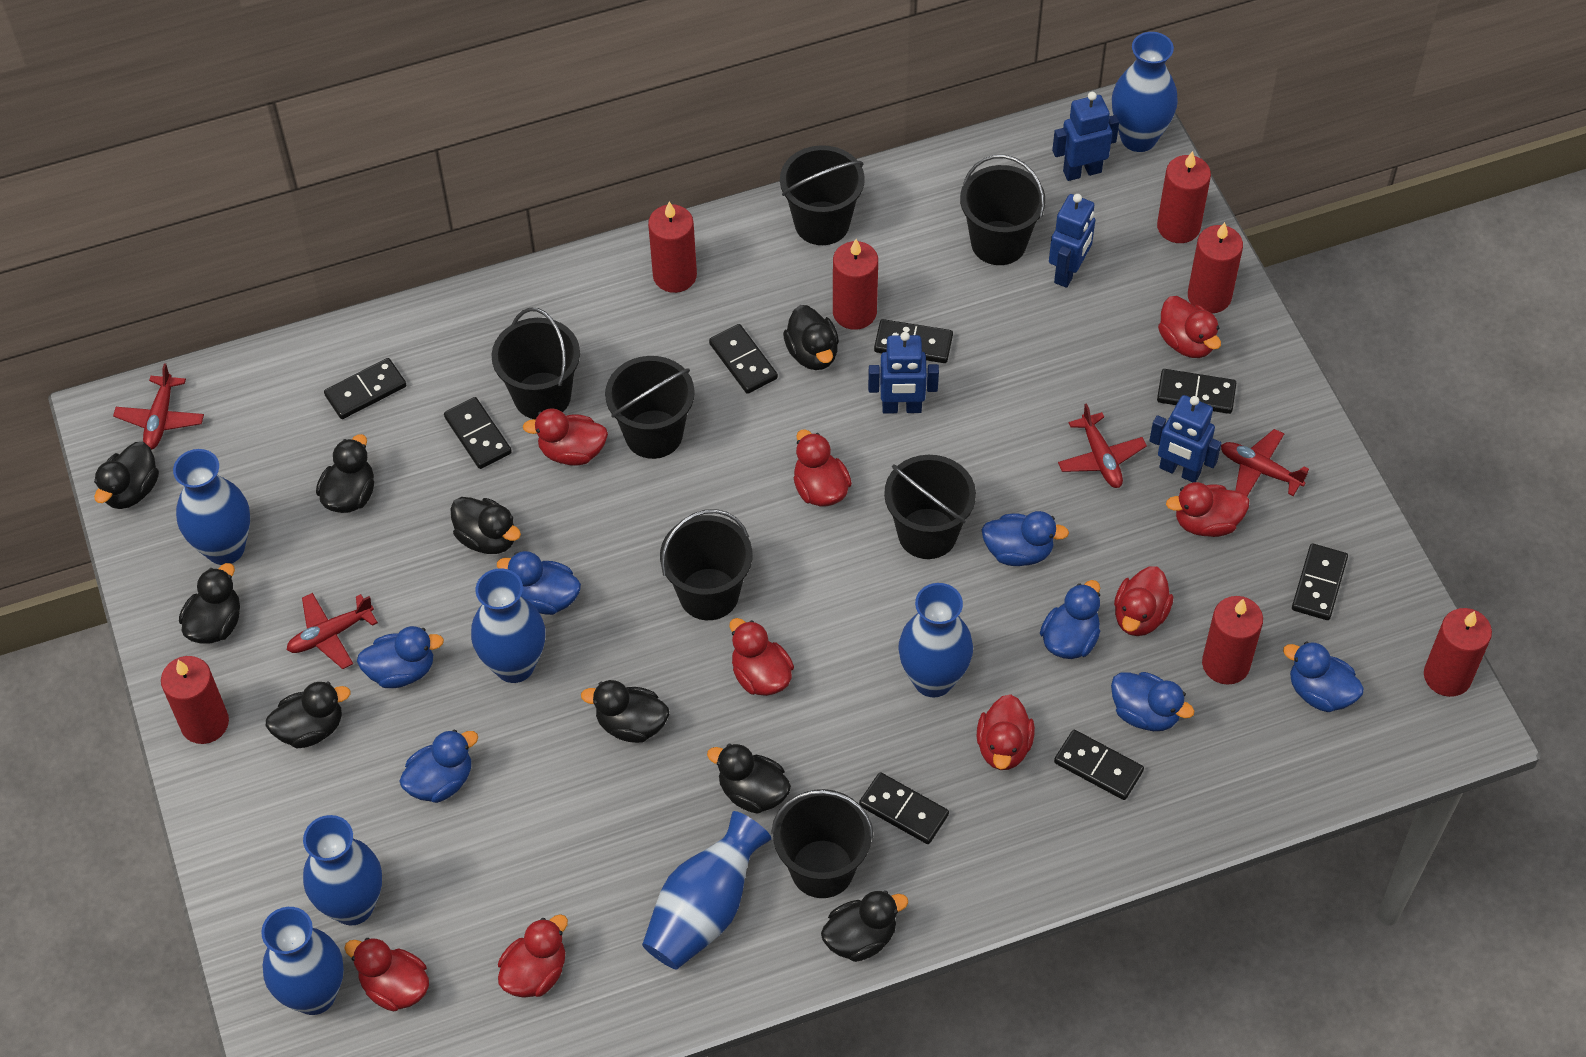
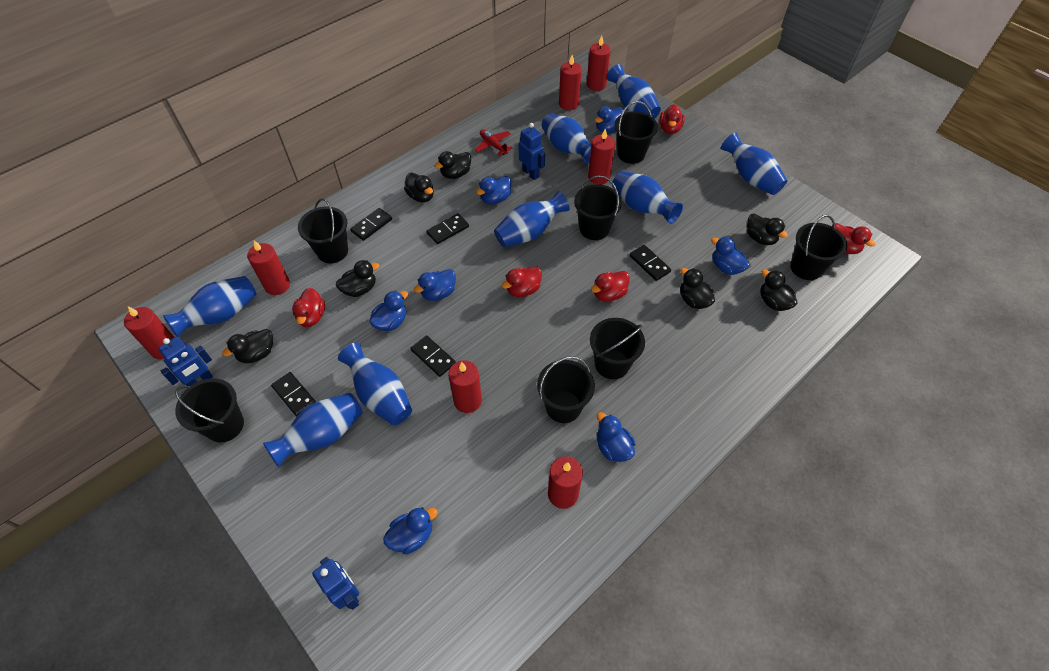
black domino: [324,358,406,419] [444,397,512,469] [709,324,778,394] [859,772,949,844] [874,319,953,363] [1054,730,1144,800] [1157,369,1236,414] [1292,543,1348,620] = 8 -> [271,372,316,417] [350,208,392,241] [410,335,456,377] [426,213,469,244] [629,245,671,281] = 5
black duck: [94,442,159,509] [179,563,240,644] [266,682,351,748] [316,434,374,513] [450,497,521,554] [581,680,669,743] [707,744,791,814] [783,305,839,370] [821,890,908,962] = 9 -> [222,329,273,363] [336,260,379,297] [404,172,434,202] [435,151,471,179] [680,268,715,309] [747,214,788,245] [760,270,798,311] = 7
blue robot: [868,332,939,413] [1049,194,1095,288] [1052,92,1119,181] [1149,395,1222,482] = 4 -> [158,337,213,386] [312,557,359,610] [519,123,545,180] = 3
blue vase: [173,449,250,565] [261,907,344,1015] [303,815,382,926] [471,568,545,683] [642,811,772,969] [898,583,973,697] [1112,32,1178,152] = 7 -> [163,276,256,337] [263,393,363,467] [338,343,412,426] [494,191,570,247] [542,114,592,163] [607,64,661,119] [612,171,683,224] [721,132,787,195] = 8
red duck: [344,938,429,1012] [498,914,568,998] [523,408,608,466] [729,618,794,696] [794,429,852,506] [976,694,1035,770] [1114,567,1174,636] [1158,296,1221,358] [1166,482,1249,537] = 9 -> [292,288,325,327] [501,266,542,297] [591,271,630,302] [659,104,685,134] [832,223,875,254] = 5
red plane: [113,363,204,450] [287,593,378,669] [1058,403,1147,488] [1221,429,1309,496] = 4 -> [474,129,512,156] = 1

